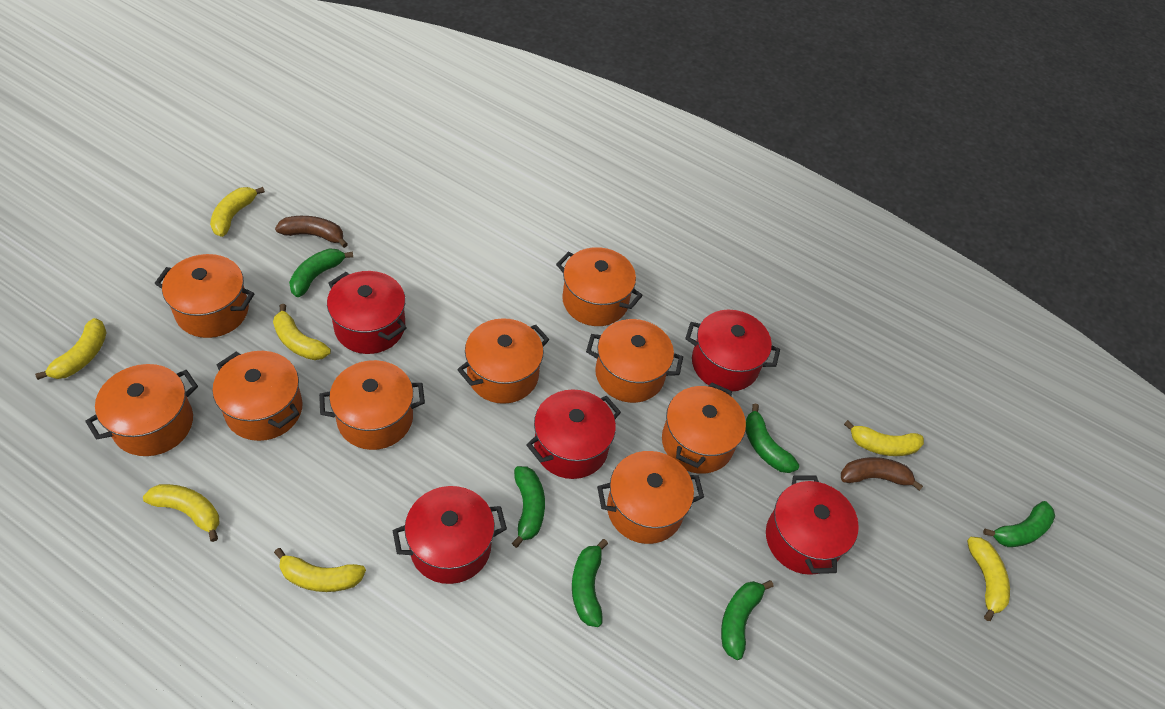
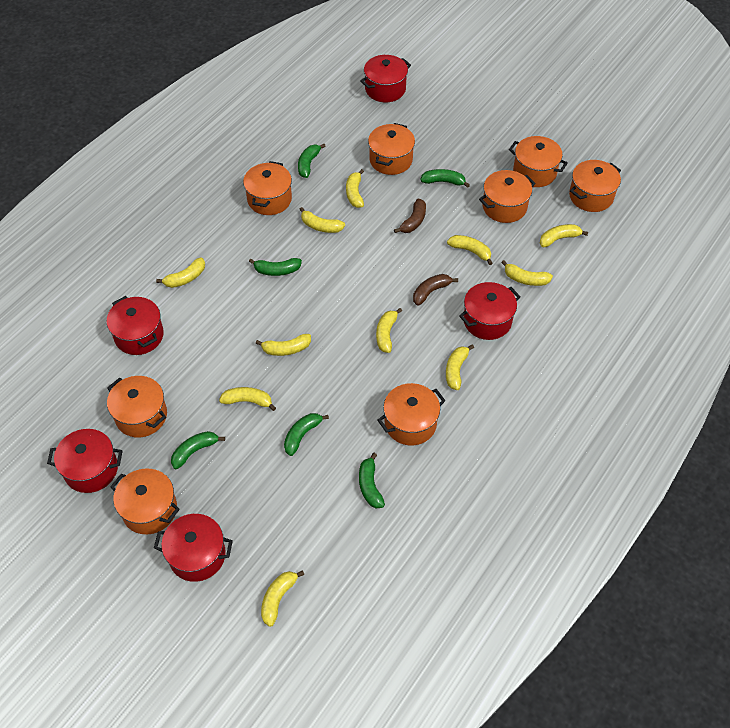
orange pot: [85,364,198,456] [154,254,255,338] [212,351,303,441] [319,360,425,450] [457,318,549,404] [556,247,643,326] [586,319,683,403] [597,451,704,544] [662,382,746,474] = 9 -> [107,376,167,438] [110,468,180,534] [243,161,292,215] [368,123,415,175] [378,383,446,446] [479,170,536,223] [509,136,568,187] [569,160,621,212] = 8
yellow banana: [35,318,107,380] [143,484,220,542] [210,187,265,237] [273,304,331,360] [274,548,366,592] [844,420,924,456] [967,537,1010,621] = 7 -> [156,258,205,288] [219,387,276,411] [256,334,311,356] [261,570,304,627] [300,207,345,233] [346,169,364,208] [376,308,402,353] [446,344,474,390] [447,235,493,265] [501,260,553,286] [540,224,588,247] = 11

